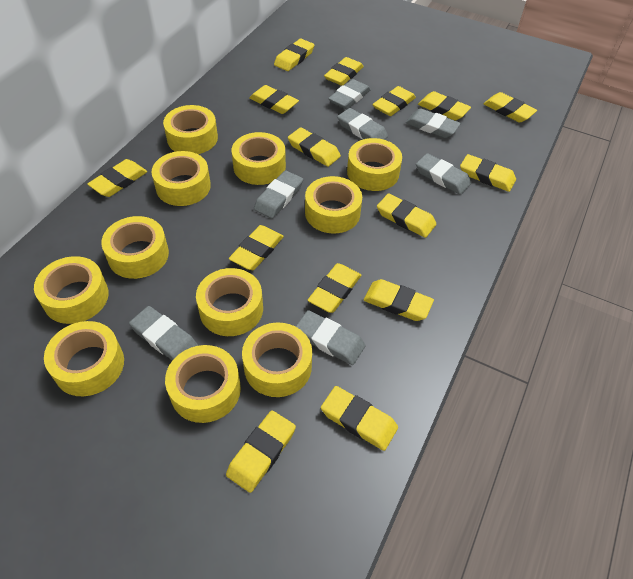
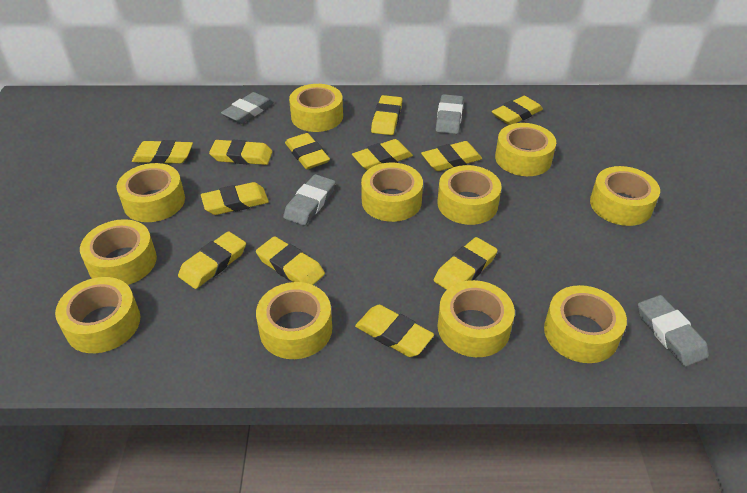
grey eraser: [129,306,198,361] [254,170,303,219] [295,310,365,365] [328,79,371,109] [337,108,388,140] [406,109,461,138] [416,153,471,195] = 7 -> [221,92,274,124] [283,174,335,226] [436,94,463,134] [638,295,709,367] = 4
yellow eraser: [87,159,148,197] [226,410,296,493] [229,225,284,270] [249,85,299,114] [274,39,314,71] [288,127,341,167] [308,263,361,313] [321,386,398,451] [324,57,364,86] [364,279,434,321] [372,86,416,116] [377,193,436,238] [418,91,471,121] [460,154,516,192] [483,92,537,122] = 15 -> [132,140,193,164] [178,231,246,289] [201,182,269,215] [209,140,272,165] [256,236,325,285] [285,133,330,169] [352,139,413,170] [355,305,434,357] [371,95,402,135] [421,141,482,171] [434,237,498,290] [492,96,543,125] = 12

